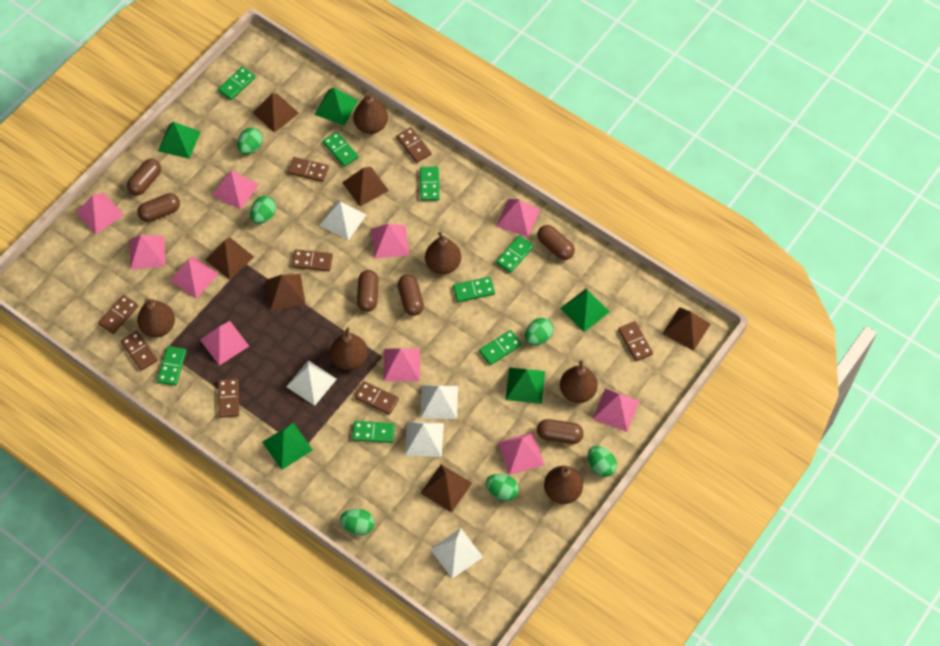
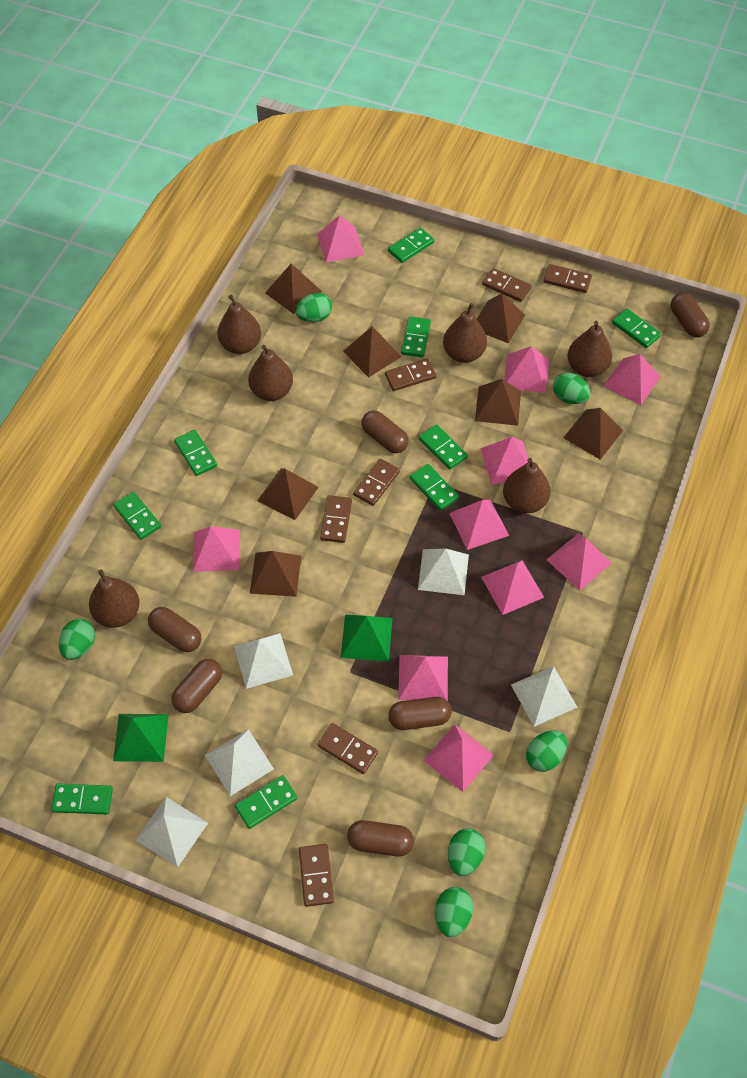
brown domino: [98,295,138,334] [121,331,158,371] [218,378,239,418] [288,157,329,182] [292,250,333,271] [355,381,399,415] [396,127,431,163] [618,321,653,361] = 8 -> [299,844,334,907] [317,723,378,774] [320,495,352,543] [353,458,400,506] [385,359,436,391] [482,268,531,302] [543,264,592,293] = 7
brown pyramid: [205,237,254,280] [253,93,299,133] [266,274,306,310] [342,167,389,207] [421,464,472,512] [663,307,711,351] = 6 -> [250,551,301,597] [257,468,319,520] [265,264,322,314] [343,326,401,377] [475,379,521,426] [477,293,525,343] [563,408,623,460] = 7
green domino: [157,346,187,386] [218,66,256,100] [322,131,359,167] [352,421,395,443] [420,167,440,201] [453,277,495,302] [479,330,522,365] [496,235,534,273] = 8 -> [51,784,113,814] [113,492,161,540] [174,430,217,476] [235,775,297,829] [388,228,434,263] [401,317,431,357] [410,464,459,511] [419,424,468,470] [612,309,661,348] = 9
green pyramid: [158,122,201,159] [262,423,313,470] [314,88,358,126] [505,367,545,404] [560,288,610,332] = 5 -> [113,714,168,762] [341,615,393,662] = 2

